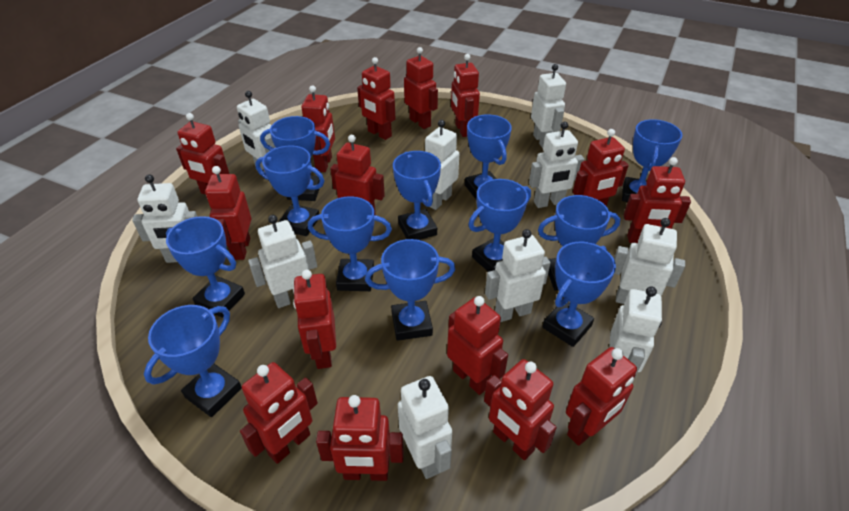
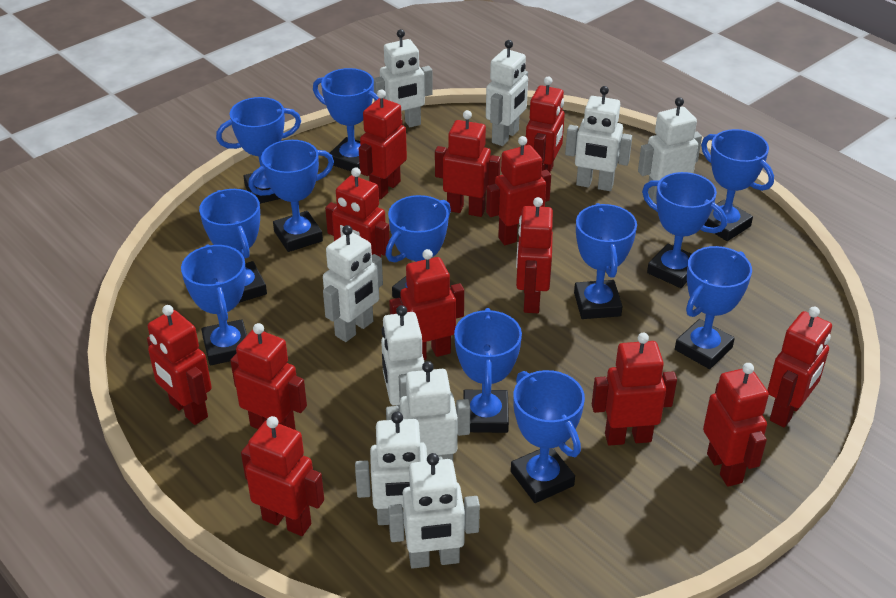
red robot: [176,113,229,195] [205,166,251,260] [240,362,318,464] [293,270,336,369] [302,85,335,172] [316,395,404,481] [330,135,385,215] [357,57,396,140] [404,47,438,129] [447,296,508,395] [451,54,480,137] [484,359,557,460] [566,347,637,446] [573,129,629,207] [624,157,691,243] = 15 -> [147,305,212,425] [230,323,307,430] [241,416,324,536] [325,167,390,257] [359,90,407,199] [389,249,464,360] [435,110,501,217] [486,136,551,245] [516,197,553,313] [525,77,565,172] [592,333,677,446] [703,363,769,487] [767,307,832,427] = 13
white robot: [132,174,197,263] [237,91,276,172] [248,215,317,308] [398,376,452,479] [425,120,459,210] [485,229,551,322] [529,121,585,208] [531,64,566,148] [609,286,662,378] [614,218,685,304] = 10 -> [323,225,383,342] [355,412,443,525] [374,29,433,127] [381,305,424,412] [386,361,470,461] [388,453,480,569] [486,40,528,146] [565,86,632,191] [638,97,702,204] = 9

